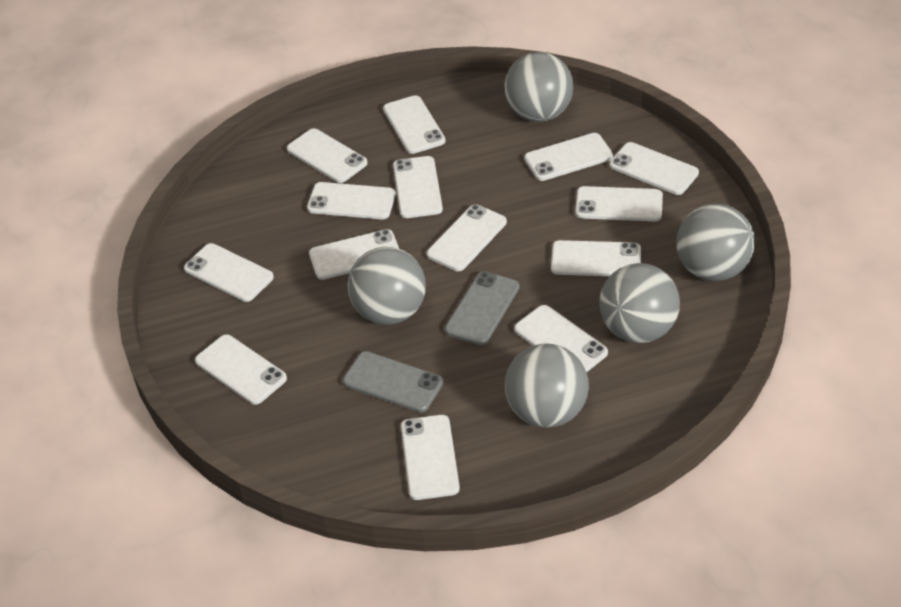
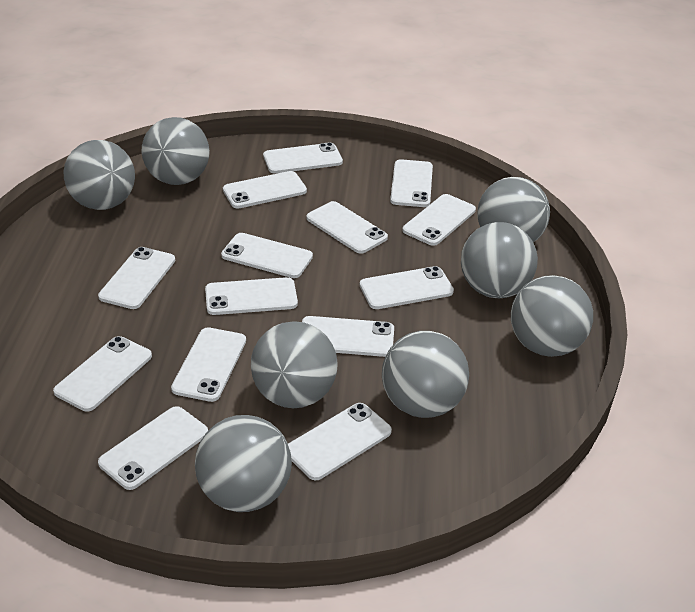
grey ball: [348,247,426,325] [504,52,573,122] [505,344,589,427] [599,263,680,343] [676,204,755,281] = 5 -> [63,140,135,210] [142,117,210,185] [195,415,292,512] [251,321,338,408] [382,331,469,418] [461,222,538,298] [477,177,550,242] [511,275,593,357] = 8
grey phone: [343,351,443,412] [445,271,520,345] = 2 -> none = 0

